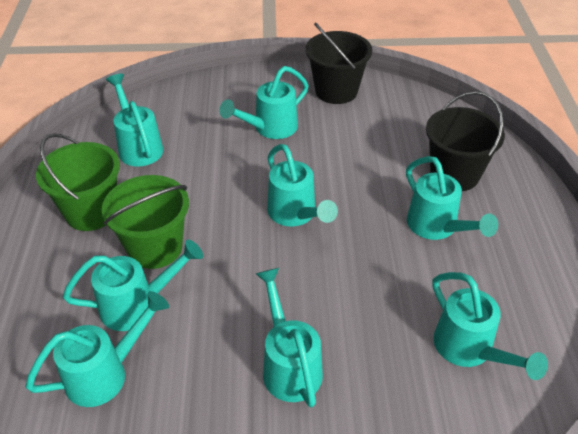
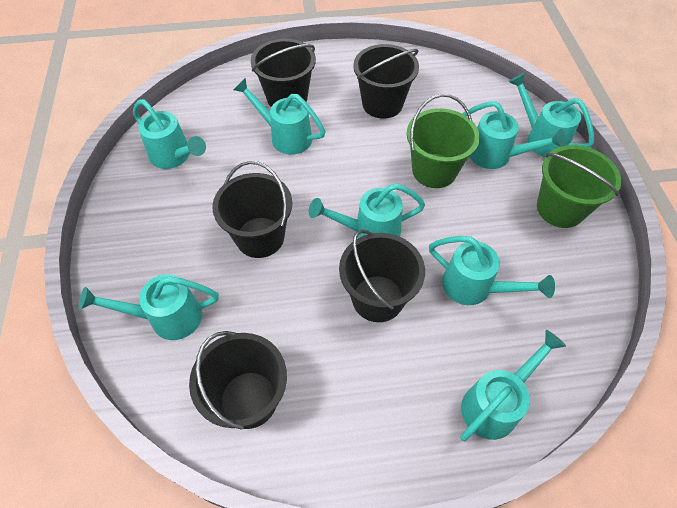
black bucket: [305,23,372,104] [426,91,505,191] = 2 -> [189,331,287,430] [212,161,292,258] [251,39,316,107] [339,229,425,322] [353,44,419,119] = 5

